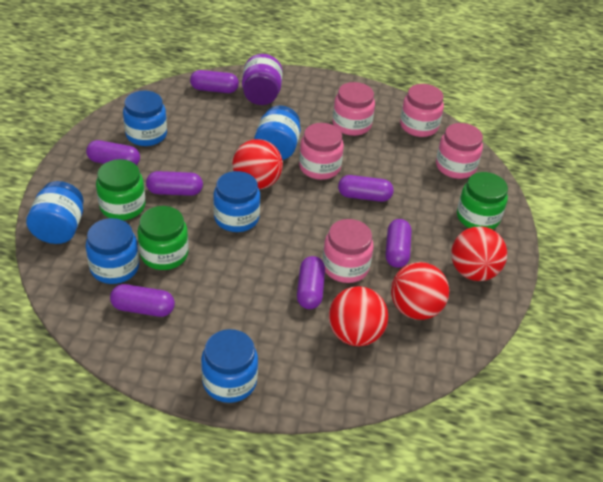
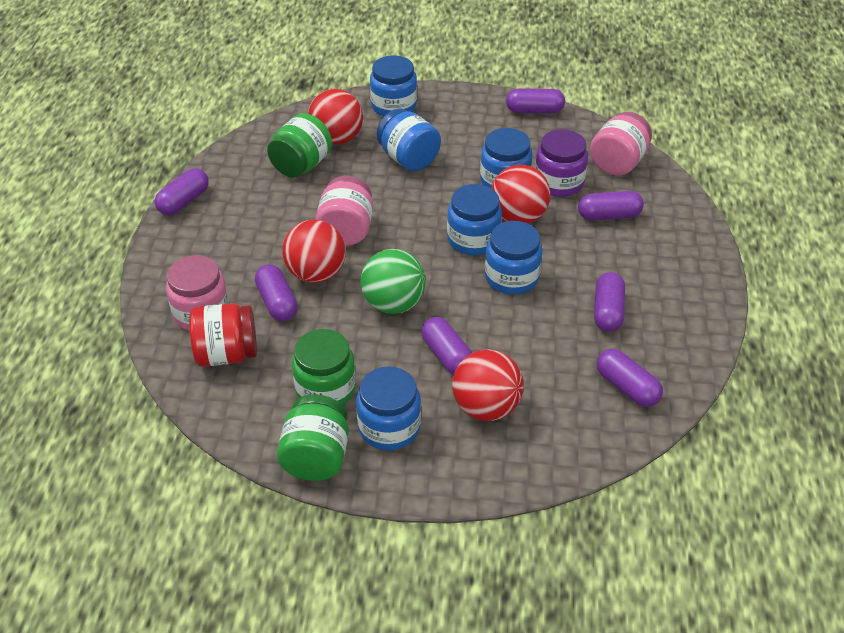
green ball: none = 0 -> [361,249,426,314] = 1
pink jar: [299,123,344,180] [322,219,374,283] [333,82,375,136] [400,84,444,137] [436,123,483,179] = 5 -> [166,255,229,331] [316,176,373,246] [590,112,652,176] = 3
red jar: none = 0 -> [189,303,257,367] = 1

